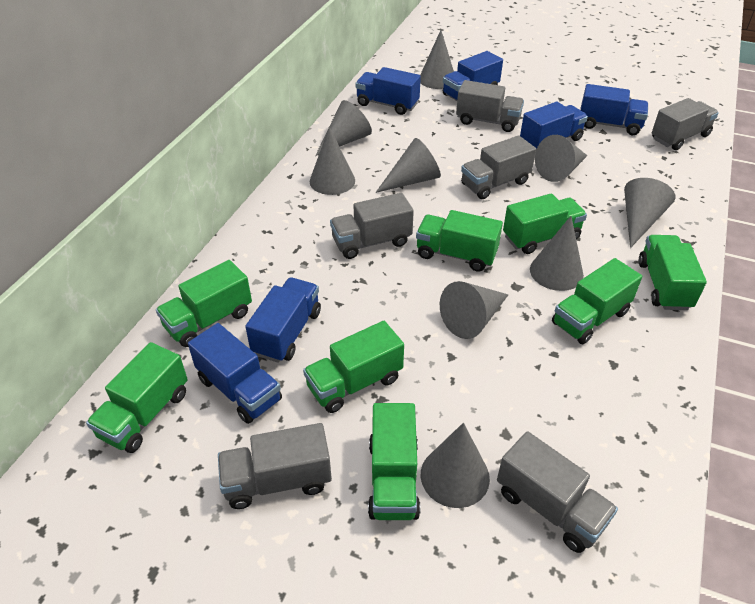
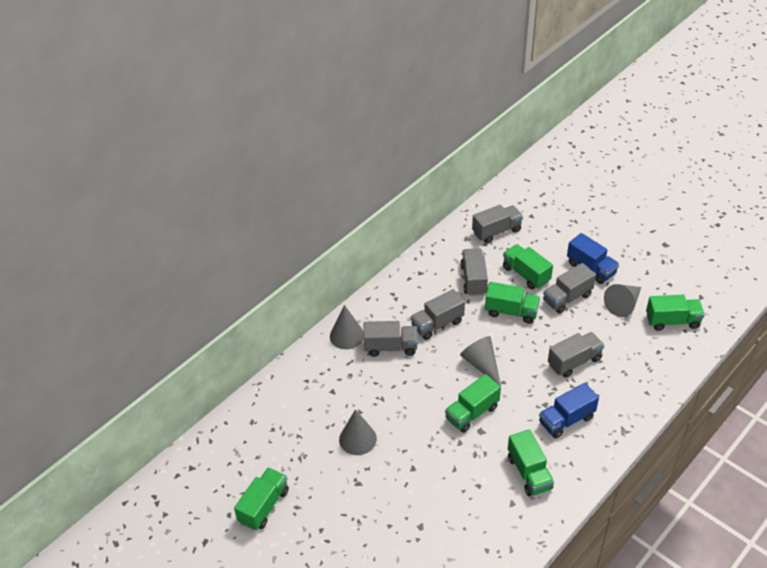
blue truck: [188,323,282,424] [245,277,321,363] [355,67,421,115] [443,51,503,101] [520,102,588,149] [580,84,648,135] = 6 -> [539,383,599,438] [567,233,619,284] = 2
green truck: [86,342,188,453] [156,260,252,347] [303,321,404,413] [368,403,421,520] [416,210,503,272] [503,193,587,254] [552,258,642,344] [639,235,707,310] = 8 -> [234,467,289,530] [445,374,501,433] [485,282,540,324] [503,244,553,290] [508,429,554,496] [646,295,705,331] = 6
grey cone: [310,126,355,195] [315,100,372,156] [375,138,441,193] [420,30,454,89] [421,423,490,508] [440,281,508,339] [530,216,584,291] [535,135,587,182] [624,178,675,248] = 9 -> [330,305,364,349] [339,409,377,455] [460,336,501,386] [604,284,641,317] = 4

